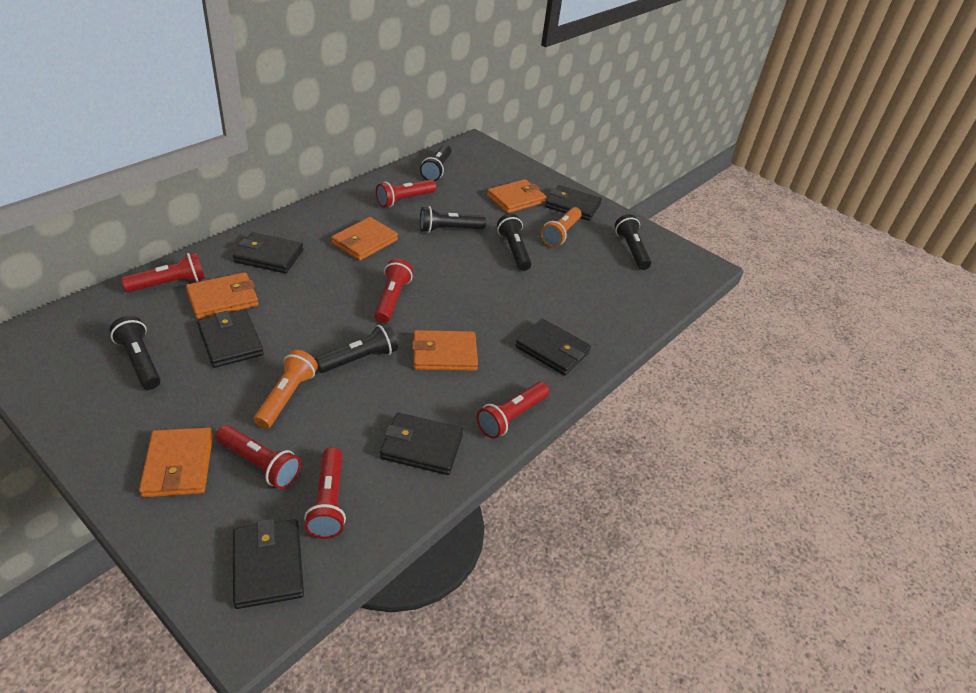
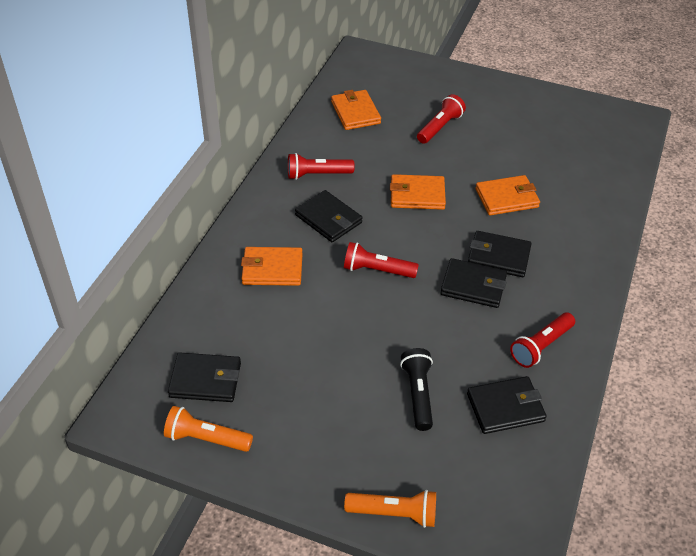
black flashlight: [110,316,161,390] [315,323,398,373] [420,145,451,181] [420,206,486,233] [497,214,532,271] [615,214,651,270] = 6 -> [400,348,433,431] = 1
black wallet: [197,310,264,368] [233,232,303,273] [233,519,304,609] [380,413,463,475] [515,318,591,375] [545,185,602,221] = 6 -> [168,353,241,402] [295,190,362,242] [440,258,507,308] [467,376,547,434] [468,231,532,277] = 5
orange wallet: [139,427,213,497] [186,272,259,319] [331,217,398,261] [412,330,478,371] [487,179,546,213] = 5 -> [241,247,303,286] [331,90,381,130] [390,174,446,210] [475,175,540,215] = 4
red flashlight: [121,252,205,293] [215,425,301,489] [304,447,346,539] [375,259,413,323] [376,180,437,207] [476,382,549,439] = 6 -> [288,153,355,180] [344,242,419,278] [417,94,466,144] [510,312,575,368] = 4

